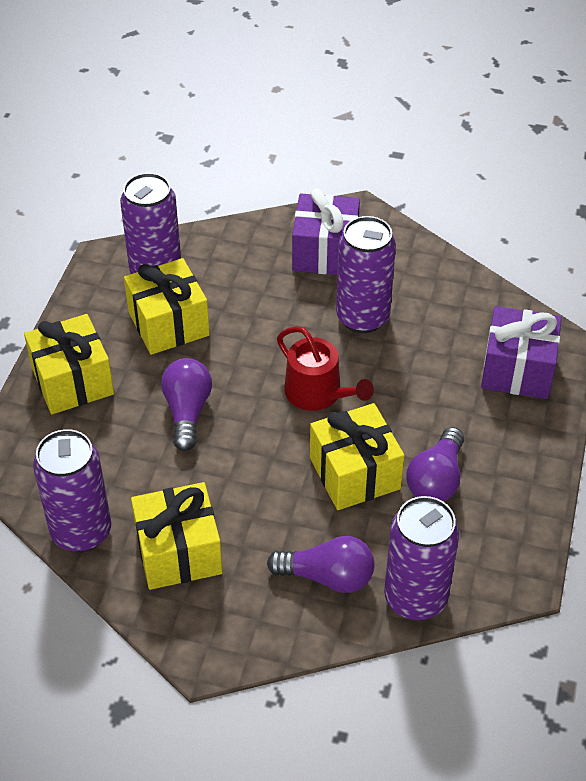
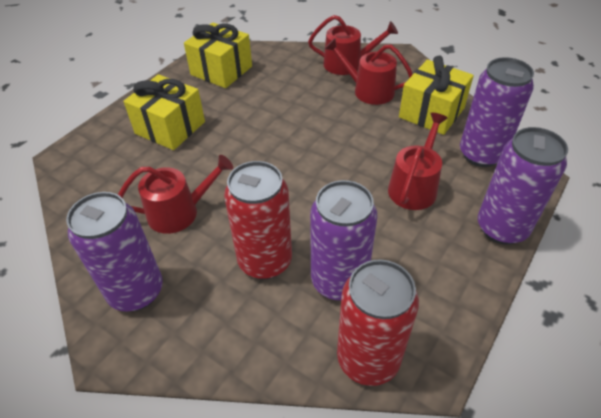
purple gift: [292,188,360,275] [481,306,562,399] = 2 -> none = 0
purple light bulb: [161,358,212,451] [267,536,374,593] [407,427,464,502] = 3 -> none = 0
red can: none = 0 -> [224,161,292,279] [337,259,419,386] = 2
red watering can: [277,326,374,411] = 1 -> [118,155,233,234] [308,15,398,75] [325,38,413,105] [388,113,448,210] = 4
yellow gift: [24,314,114,414] [124,258,210,355] [131,482,223,590] [310,403,405,510] = 4 -> [123,74,205,150] [184,22,252,88] [399,55,474,135] = 3

